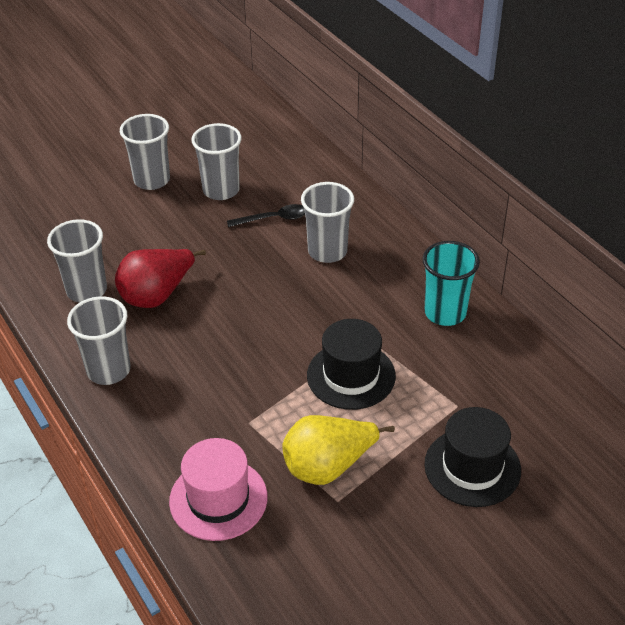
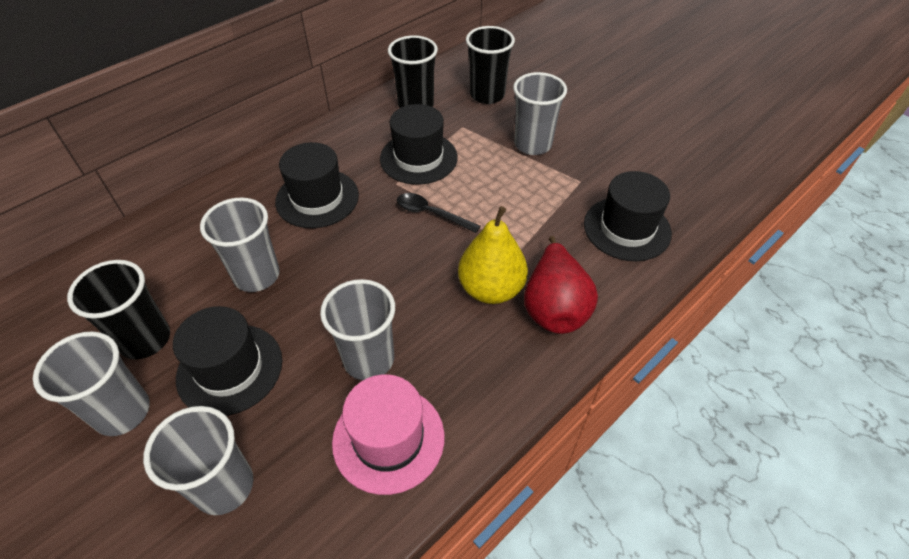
black cup: none = 0 -> [67,260,170,359] [388,35,438,108] [466,26,515,104] = 3
black hat: [307,319,396,410] [424,407,521,507] = 2 -> [173,306,282,416] [275,142,359,228] [380,104,458,185] [584,171,672,261] = 4
turquoise cup: [423,241,480,326] = 1 -> none = 0

